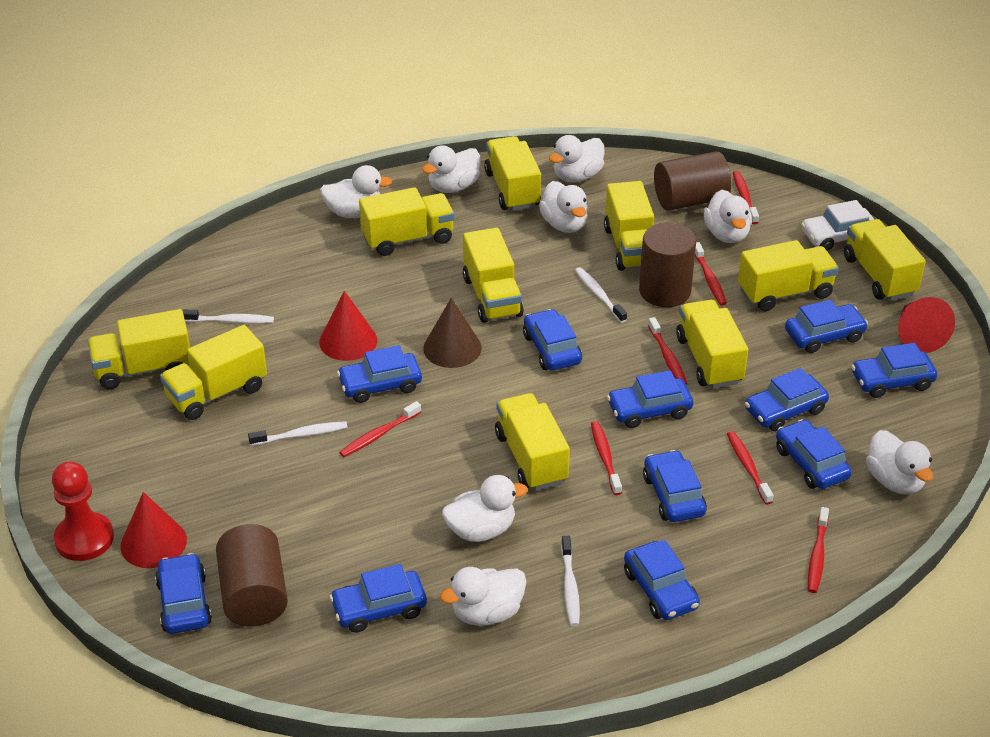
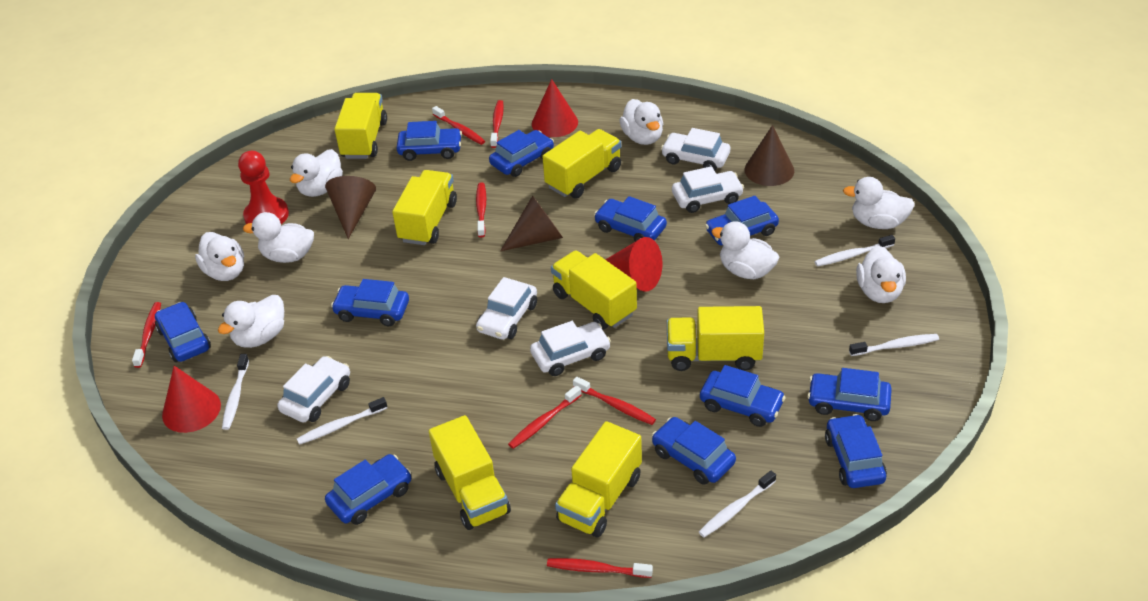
brown cone: [423,298,482,368] = 1 -> [325,176,376,239] [500,195,563,251] [745,125,794,186] = 3
brown cylinder: [216,524,288,626] [639,223,696,307] [654,151,731,211] = 3 -> none = 0
white car: [801,200,874,251] = 1 -> [277,356,350,422] [476,277,537,340] [530,321,611,376] [661,128,730,171] [672,166,744,213] = 5
white toothbrush: [182,310,274,324] [248,421,348,446] [561,536,580,626] [575,267,627,323] = 4 -> [222,354,249,430] [297,397,387,445] [699,471,776,537] [815,235,895,266] [849,334,939,356] = 5
yellow truck: [88,309,190,389] [160,325,267,420] [359,187,455,256] [463,228,524,323] [484,136,541,211] [495,393,570,491] [604,181,654,271] [676,300,748,388] [738,240,839,311] [844,219,926,301] = 10 -> [334,93,387,159] [392,170,457,245] [429,415,511,530] [542,129,621,199] [551,250,637,330] [555,421,642,538] [667,306,764,371] = 7

